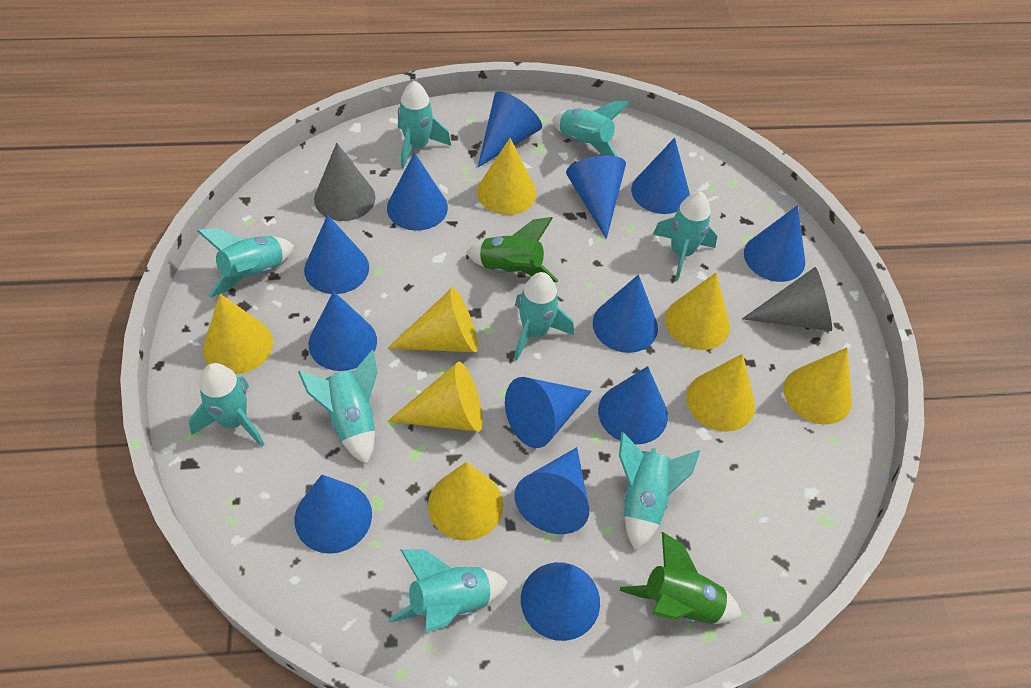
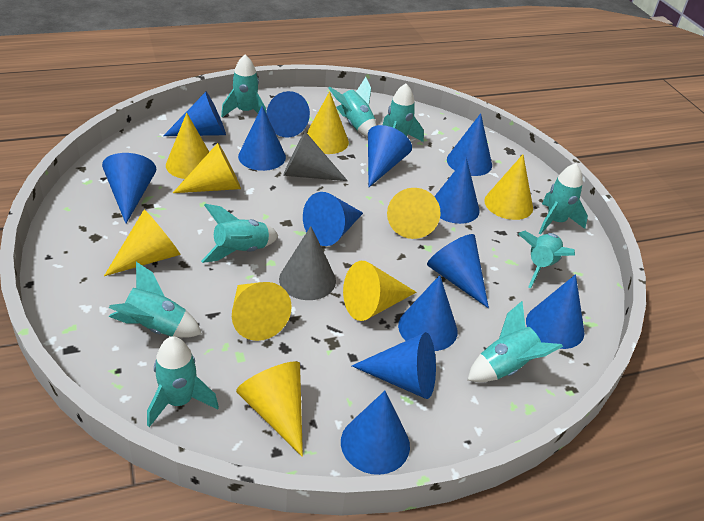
green rocket: [466,217,559,283] [620,532,742,624] = 2 -> none = 0
yellow cone: [203,294,273,374] [387,362,483,432] [388,287,478,352] [428,462,504,541] [477,138,536,215] [665,272,730,350] [686,354,755,432] [784,347,852,425] = 8 -> [104,209,181,276] [166,113,209,179] [173,143,241,193] [232,282,292,341] [236,361,303,457] [307,91,349,154] [343,261,417,321] [387,188,441,239] [484,154,533,220] = 9

